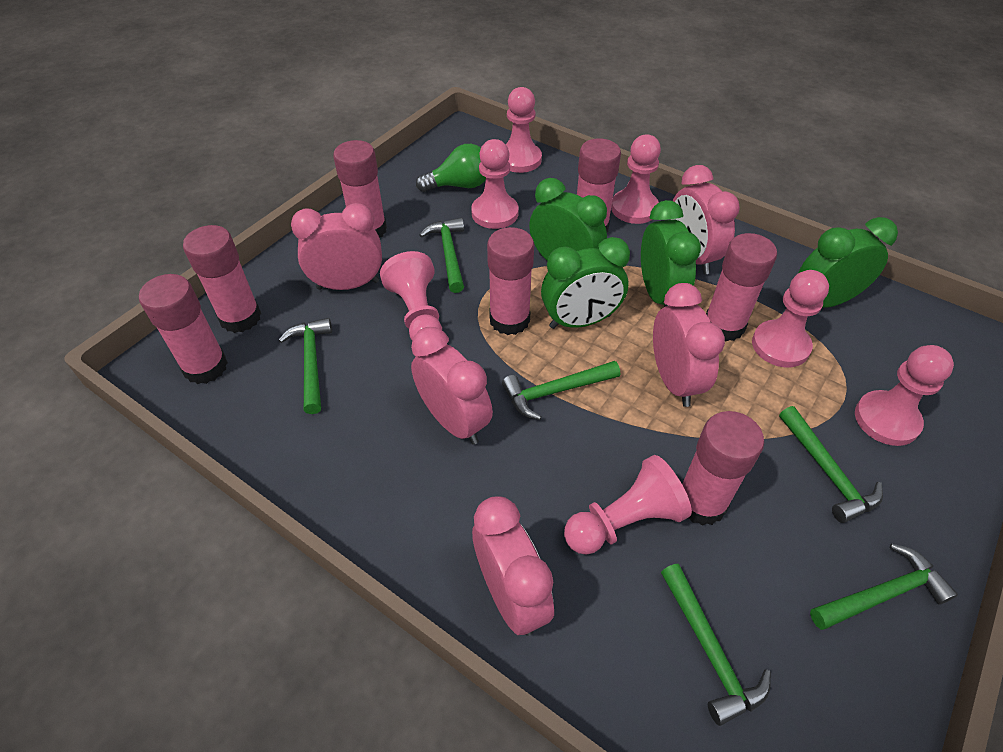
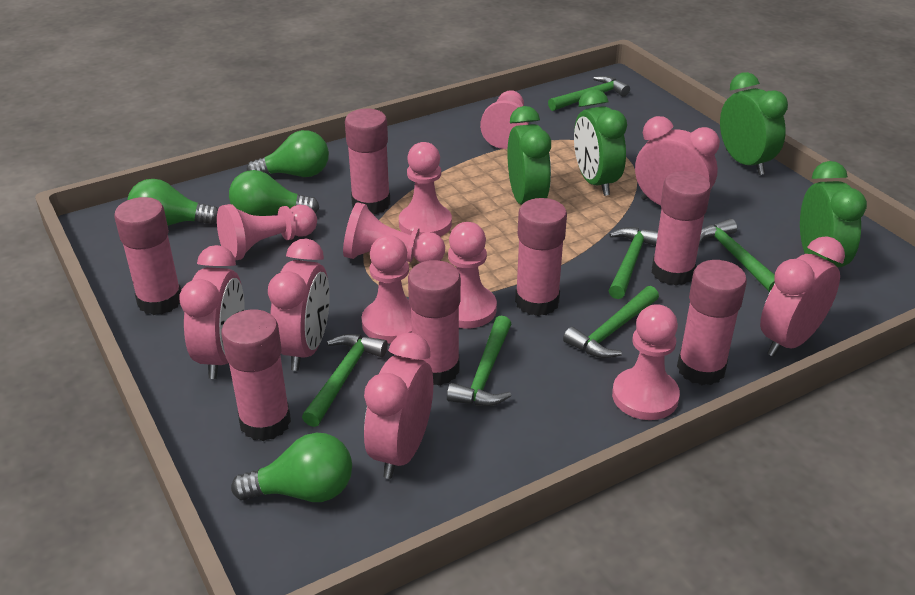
green light bulb: [416,144,486,192] = 1 -> [128,179,218,226] [229,170,319,216] [231,433,352,502] [247,130,329,177] = 4

